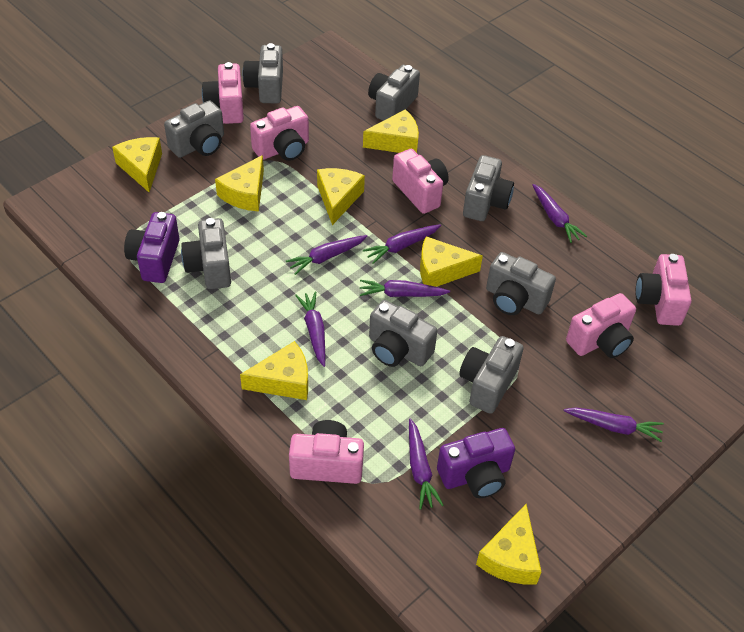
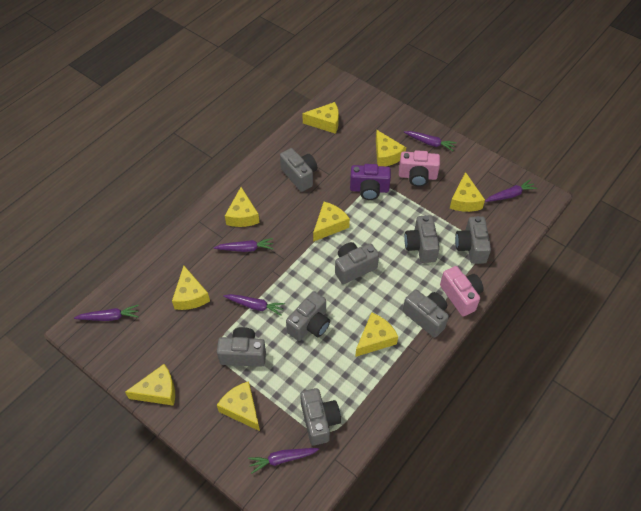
pink camera: [202,62,244,124] [250,106,309,161] [289,420,364,484] [392,149,449,214] [566,293,636,358] [635,254,691,326] = 6 -> [399,150,440,187] [440,266,484,317] = 2
purple camera: [124,212,180,283] [437,428,515,498] = 2 -> [350,164,391,200] = 1
purple carrot: [286,235,367,275] [295,291,325,367] [360,280,450,297] [363,224,441,264] [409,419,443,510] [532,184,587,243] [564,407,664,442] = 7 -> [74,305,139,321] [213,238,274,252] [223,294,285,316] [248,448,319,474] [404,131,457,151] [485,179,537,202] = 6
yellow cheese: [112,137,162,192] [215,155,264,211] [240,341,308,400] [317,168,365,225] [363,109,419,153] [420,236,483,287] [476,504,541,584] = 7 -> [125,364,175,406] [172,266,210,310] [217,381,260,431] [225,187,260,227] [302,102,339,134] [313,202,350,242] [355,312,398,357] [376,130,406,166] [450,172,485,212] = 9

